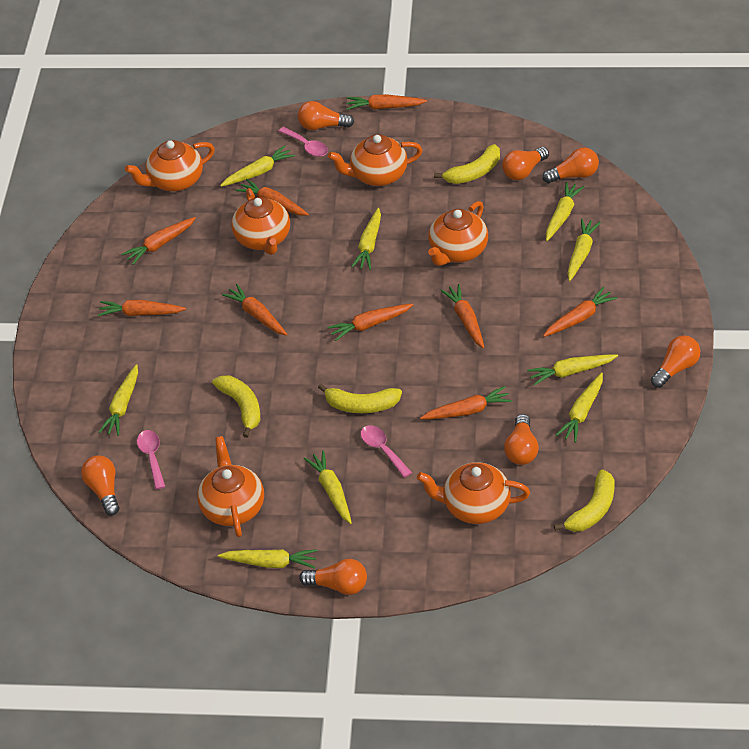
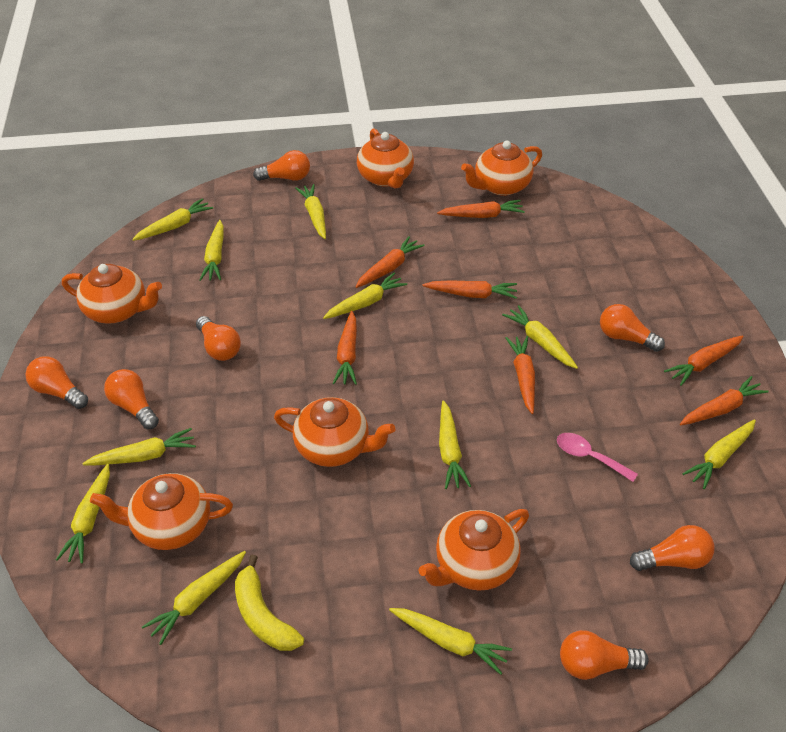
orange carrot: [98,300,186,316] [122,217,196,265] [222,284,288,336] [235,179,309,216] [327,304,414,341] [347,94,427,110] [420,386,512,420] [440,284,485,349] [543,287,617,337] = 9 -> [333,311,357,385] [355,236,425,288] [423,280,517,299] [437,200,525,218] [505,336,535,414] [664,335,744,386] [680,376,769,425] = 7
pink spoon: [137,430,165,490] [279,127,328,157] [361,425,412,478] = 3 -> [557,433,638,482] = 1
yellow banana: [212,375,260,438] [318,384,402,413] [434,144,500,184] [554,470,615,532] = 4 -> [235,555,304,651] = 1
yellow carrot: [98,364,138,436] [218,549,317,569] [220,145,295,187] [303,450,352,524] [351,208,381,270] [527,354,618,386] [546,182,585,241] [556,372,603,442] [567,219,601,281] = 9 -> [56,464,110,564] [82,428,196,465] [132,198,213,241] [142,551,246,645] [199,220,224,281] [295,184,326,239] [323,272,407,319] [389,608,512,675] [439,400,471,489] [502,305,578,369] [682,419,756,489] = 11

